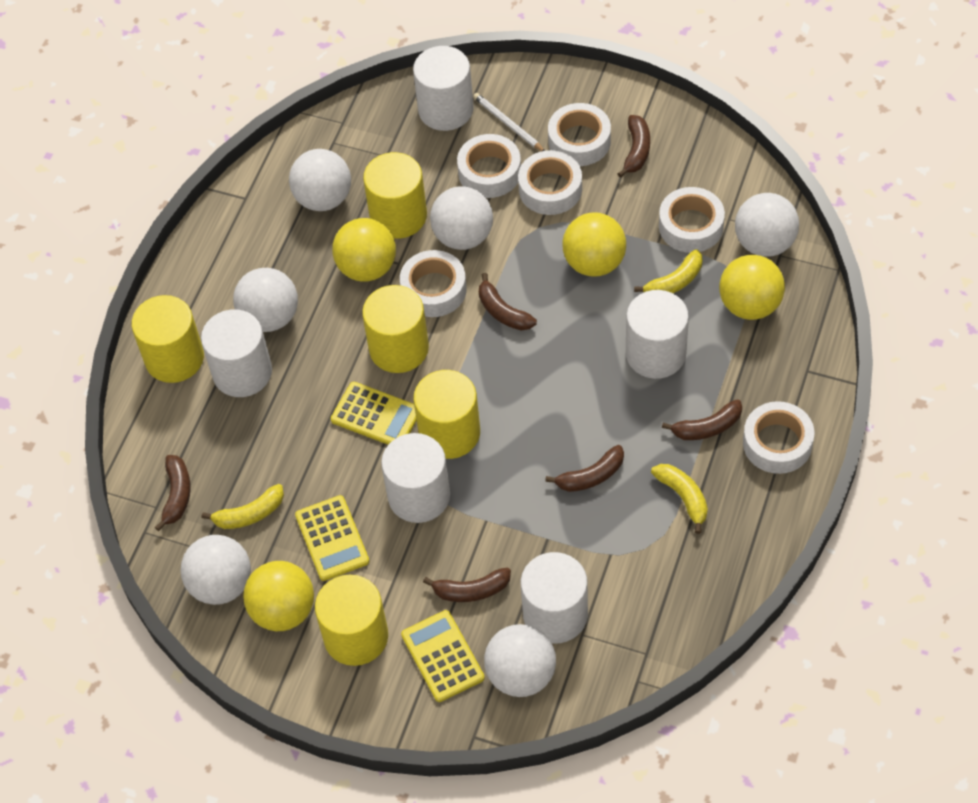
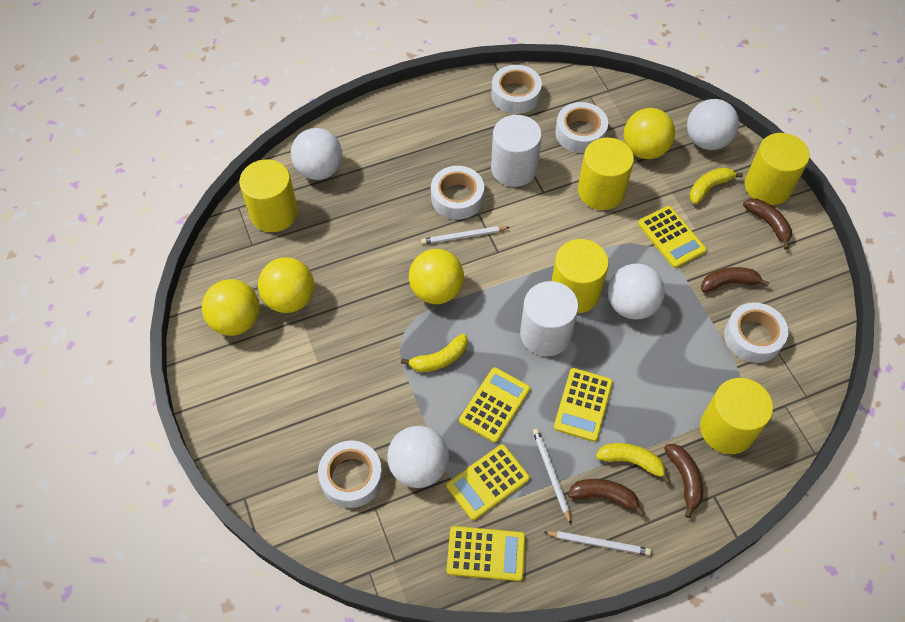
brown banana: [155,455,191,531] [423,568,511,602] [479,273,537,330] [545,445,624,492] [618,115,650,178] [662,399,742,440] = 6 -> [568,479,645,517] [664,444,703,518] [701,267,770,293] [743,198,792,249] = 4
white ball: [180,535,251,605] [233,268,298,332] [289,149,351,211] [430,186,493,250] [484,624,556,697] [735,193,799,257] = 6 -> [291,128,342,180] [387,426,449,488] [608,264,665,320] [687,99,739,150] = 4
white cylinder: [201,309,272,397] [381,433,450,523] [413,46,474,131] [521,552,588,644] [626,290,689,379] = 5 -> [491,115,542,187] [520,281,579,356] = 2
white pencil: [473,93,545,151] = 1 -> [421,226,510,245] [533,429,571,524] [544,531,651,555] = 3
white tape: [400,250,467,317] [457,134,521,198] [518,150,582,215] [548,103,611,166] [659,187,725,253] [743,401,814,474] = 6 -> [318,440,383,508] [431,166,484,220] [491,65,542,114] [555,102,608,153] [724,302,788,363] = 5
yellow calculator: [295,495,369,581] [331,382,417,445] [401,610,485,702] = 3 -> [446,526,525,581] [447,444,530,520] [459,367,530,443] [554,368,613,442] [638,206,707,268] = 5

